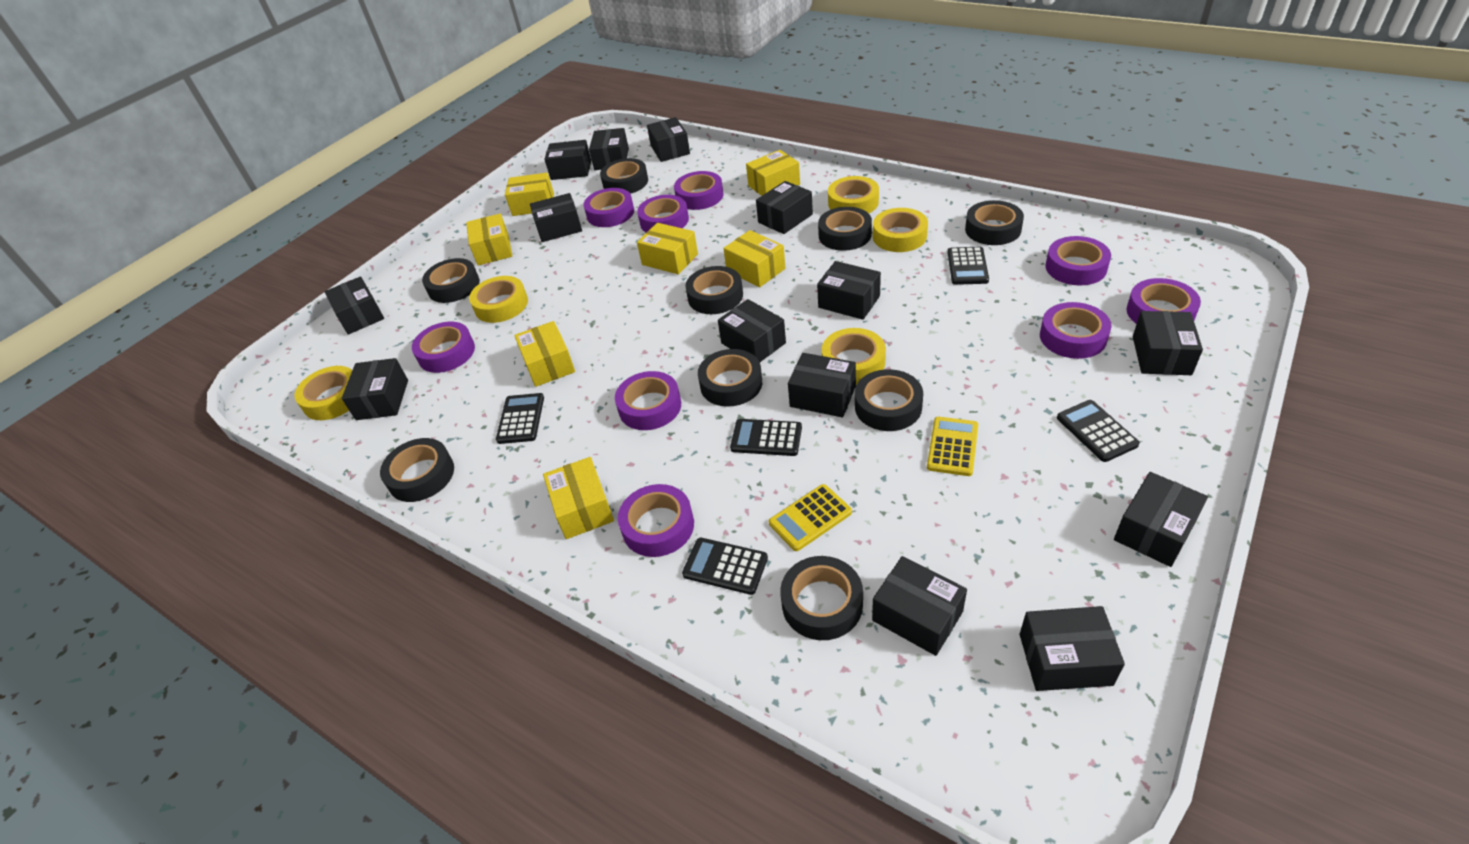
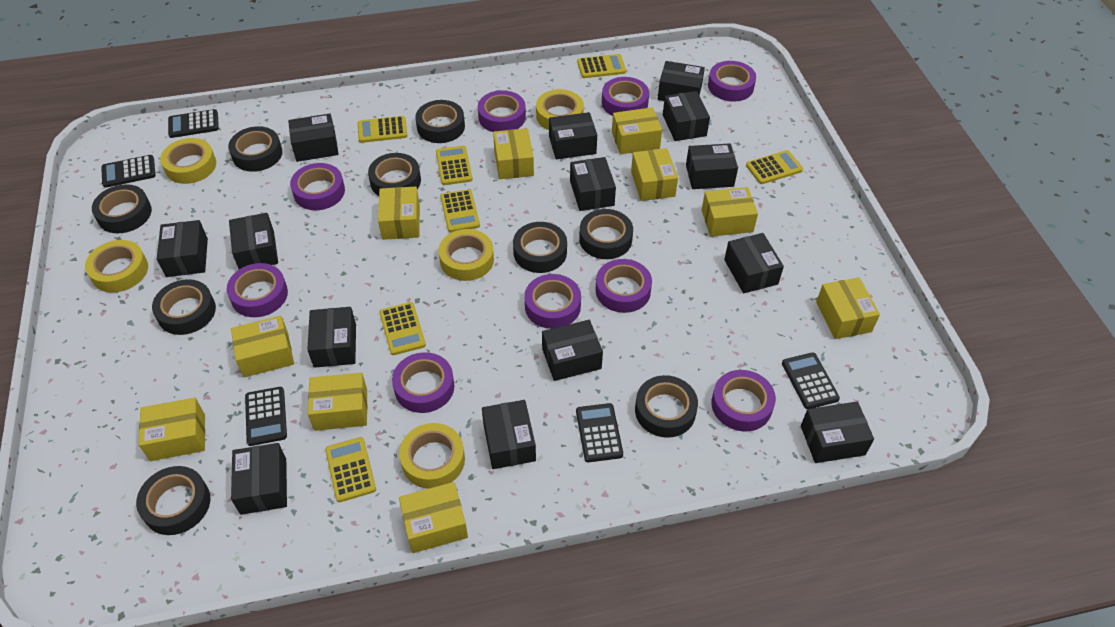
yellow box: [466,214,512,266] [505,173,554,216] [514,321,575,387] [543,457,614,539] [637,223,698,275] [723,230,785,287] [746,150,800,196] = 7 -> [139,398,205,461] [231,316,294,377] [308,373,367,431] [378,187,420,240] [399,482,468,553] [493,128,534,179] [612,107,662,154] [631,148,678,201] [702,187,758,237] [816,277,880,339] = 10
yellow calculator: [769,484,852,551] [927,417,978,476] = 2 -> [325,437,376,502] [358,116,407,143] [379,302,426,355] [436,146,473,185] [440,189,480,233] [577,54,626,78] [746,150,803,184] = 7

